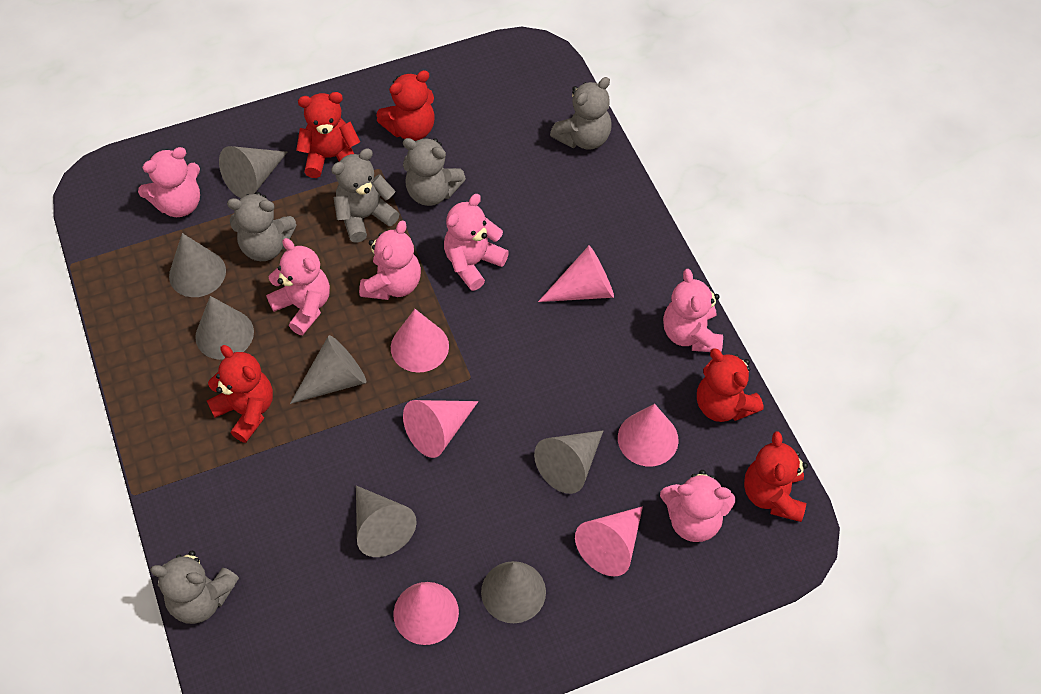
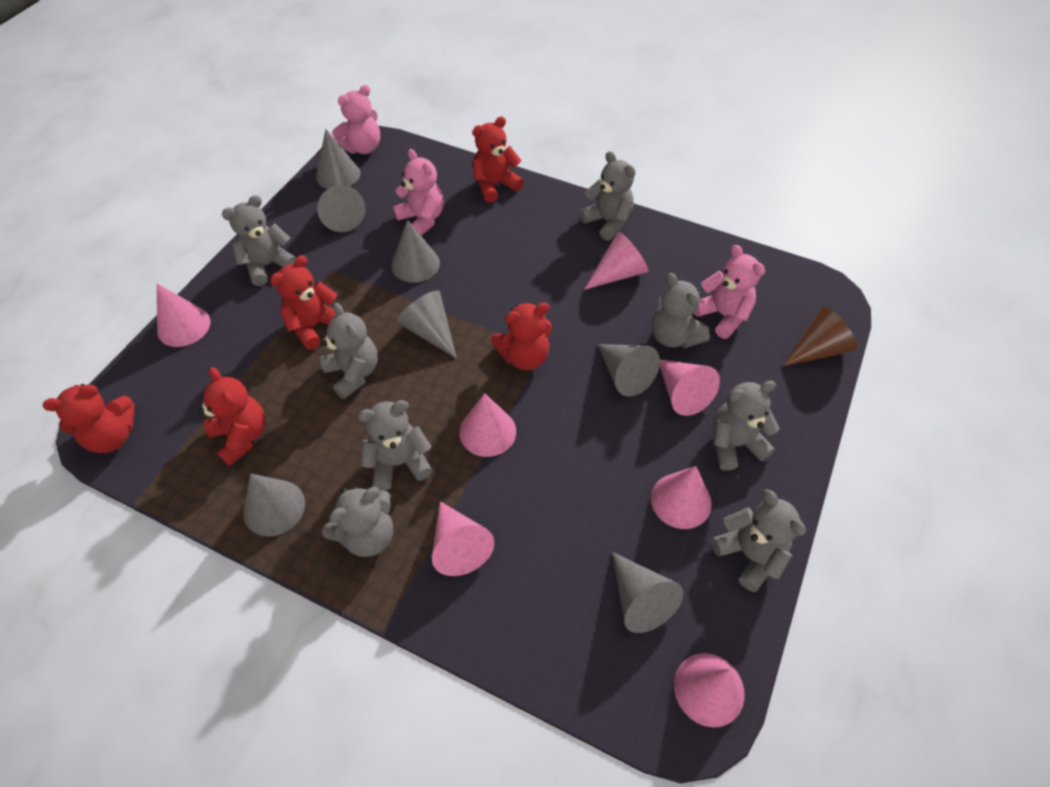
brown cone: none = 0 -> [782,307,857,367] = 1
grey teddy bear: [150,551,239,624] [227,192,297,261] [331,148,399,243] [403,138,466,206] [550,77,612,149] = 5 -> [222,195,296,286] [320,303,378,399] [322,486,393,557] [358,400,433,490] [579,151,635,241] [652,273,710,348] [711,489,806,592] [713,381,779,471] = 8
pink cone: [391,309,449,373] [393,582,459,645] [403,400,478,458] [538,246,614,302] [575,506,643,576] [618,404,679,466] = 6 -> [157,284,210,347] [432,501,494,576] [459,393,516,457] [584,232,648,290] [651,466,712,529] [660,359,720,416] [674,653,745,728] = 7
pink teddy bear: [138,147,200,217] [266,238,330,335] [359,220,421,300] [444,194,509,291] [660,470,736,542] [663,269,723,352] = 6 -> [332,85,380,154] [393,149,444,236] [694,245,765,339] = 3

